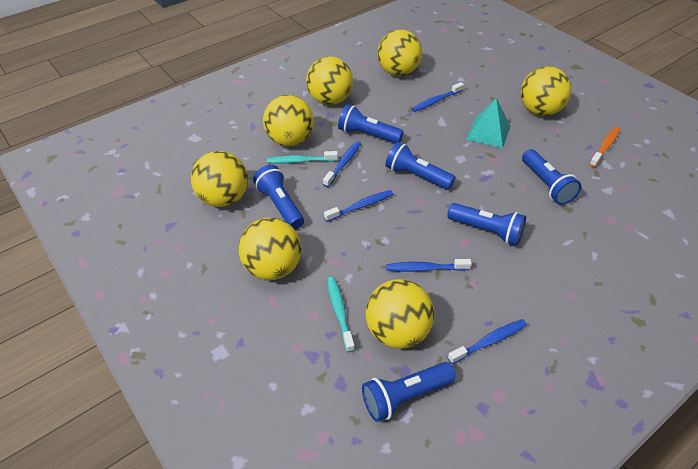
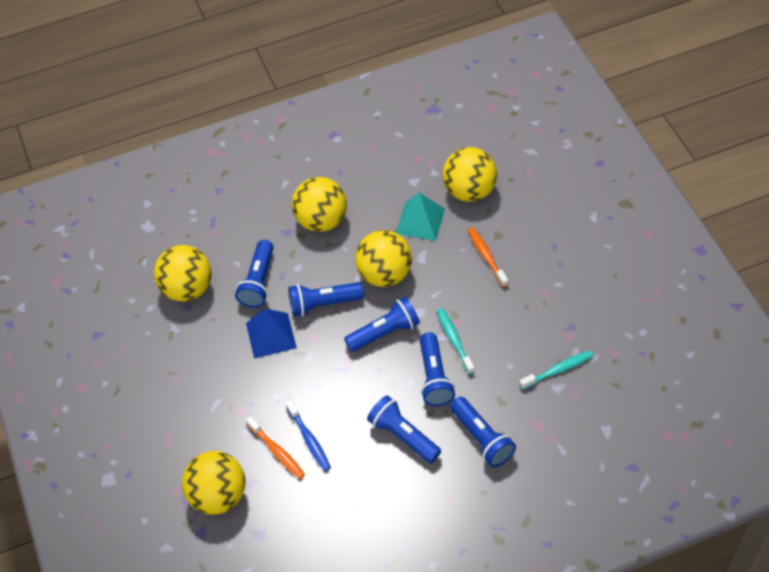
blue pyramid: none = 0 -> [246,309,297,359] = 1
blue toothbrush: [323,141,361,187] [324,190,393,222] [386,259,472,272] [412,82,464,112] [448,319,527,364] = 5 -> [286,400,331,471] = 1
orange toothbrush: [589,127,620,167] = 1 -> [246,416,305,479] [468,228,508,287] = 2
yellow ball: [191,151,248,207] [239,218,301,280] [263,95,314,146] [306,56,353,105] [366,279,434,349] [378,30,422,76] [521,67,571,116] = 7 -> [154,245,211,302] [182,451,246,515] [292,177,347,232] [355,230,412,287] [442,147,497,202] = 5

